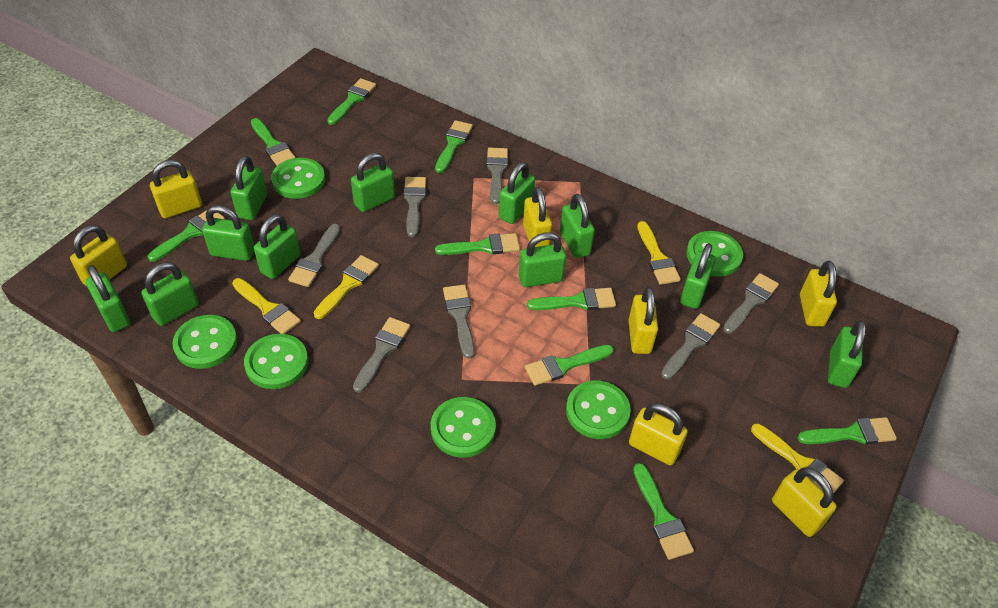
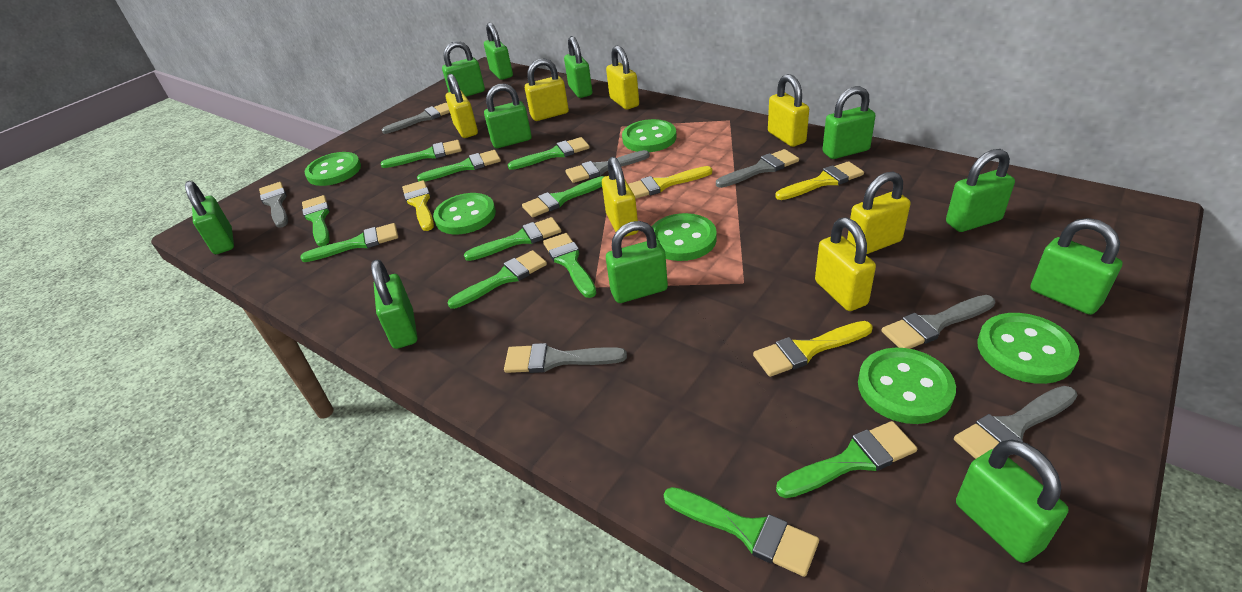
green brush: [148,210,225,262] [251,118,295,166] [327,78,376,125] [435,120,473,173] [435,233,520,255] [525,345,614,386] [527,288,616,310] [633,463,694,560] [797,417,897,444] = 9 -> [300,223,398,262] [302,195,330,246] [381,140,462,168] [417,150,501,182] [448,250,547,309] [464,217,561,261] [508,137,590,170] [522,176,604,218] [543,233,597,298] [664,487,819,577] [776,421,917,498] = 11

